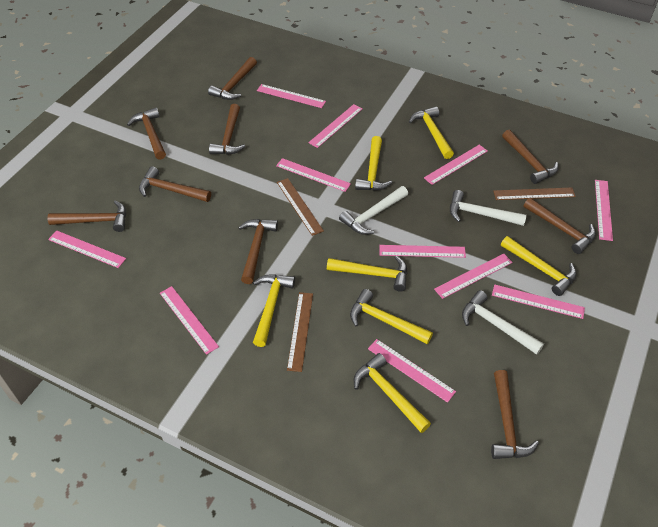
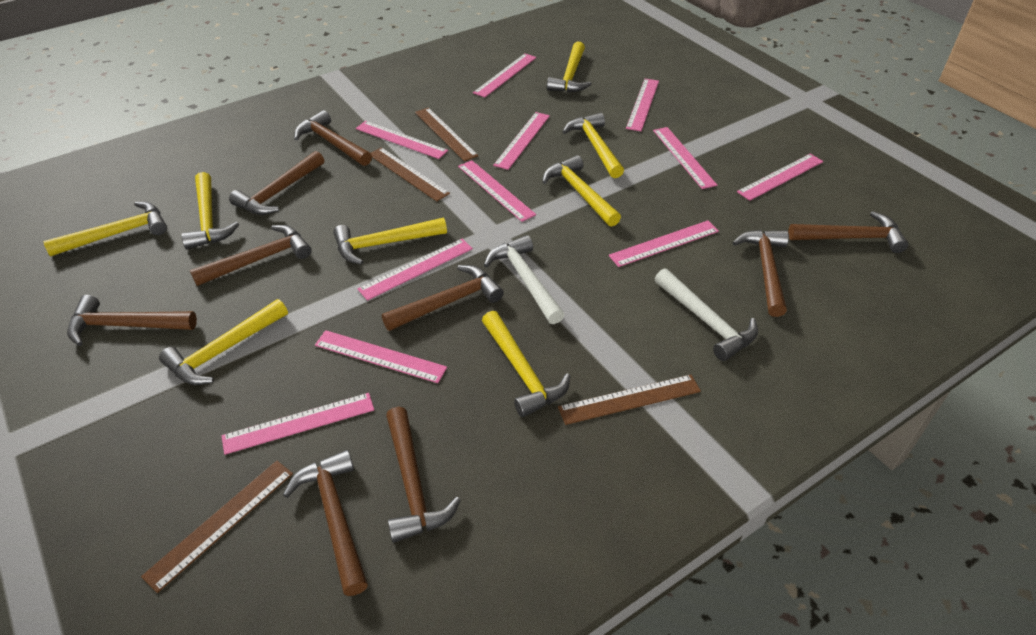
brown ruler: [277,178,324,236] [287,292,313,372] [493,187,576,200] = 3 -> [141,461,293,593] [371,147,450,201] [415,108,478,161] [558,375,701,425] = 4
white hammer: [339,186,408,235] [450,190,527,226] [462,290,544,355] = 3 -> [484,235,565,324] [655,268,758,361] = 2
yellow hammer: [253,274,295,347] [327,255,408,292] [350,289,433,344] [354,353,431,433] [355,136,392,191] [409,106,454,159] [501,236,577,296] = 7 -> [43,202,167,256] [159,299,288,385] [181,172,239,249] [333,218,447,265] [482,311,570,417] [542,155,621,227] [547,41,592,92] [563,113,624,178] = 8

